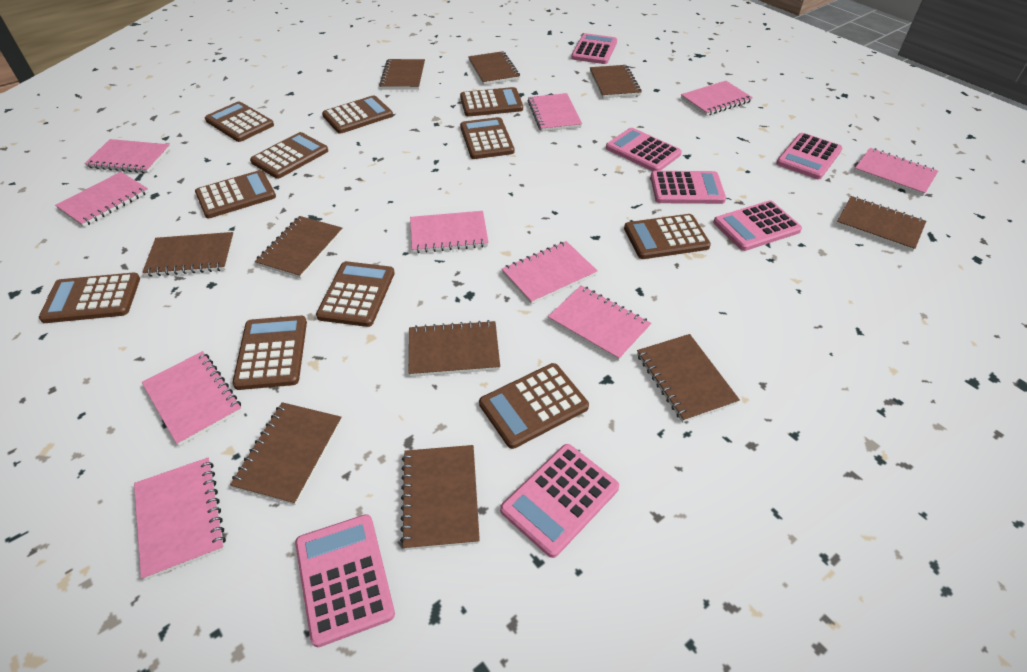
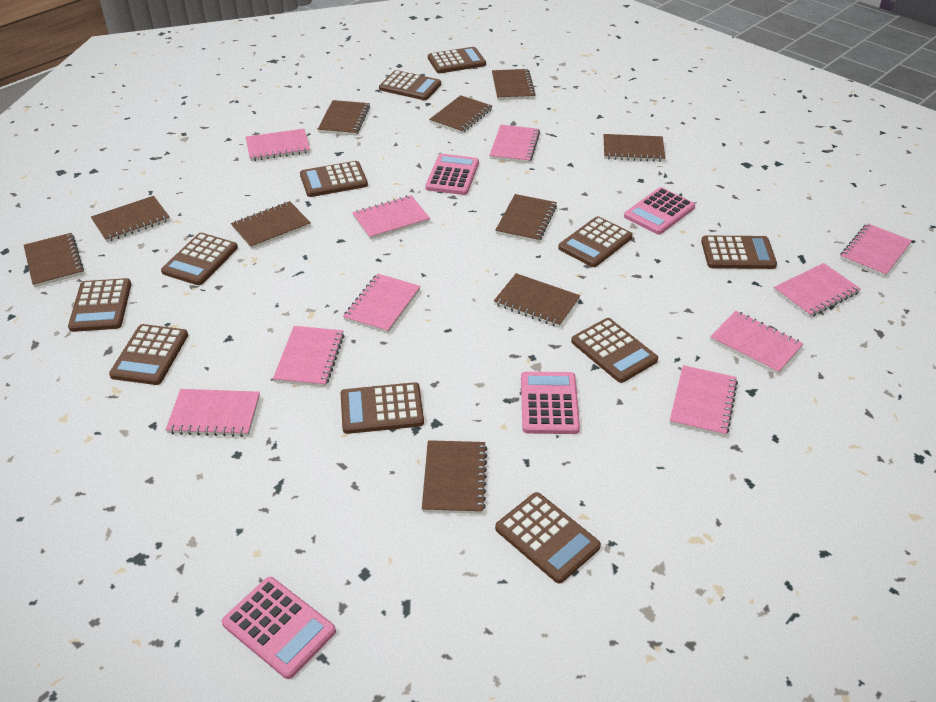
pink calculator: [295,514,395,647] [500,444,619,558] [571,33,617,64] [606,128,682,171] [650,171,726,204] [713,200,802,251] [776,133,843,179] = 7 -> [222,577,336,679] [425,154,479,195] [521,372,580,434] [624,187,695,235] = 4

